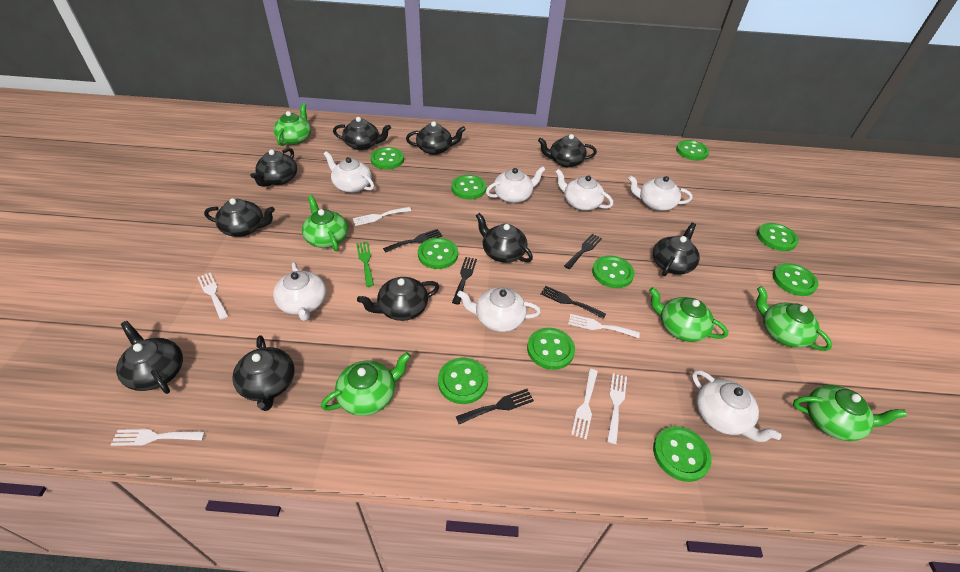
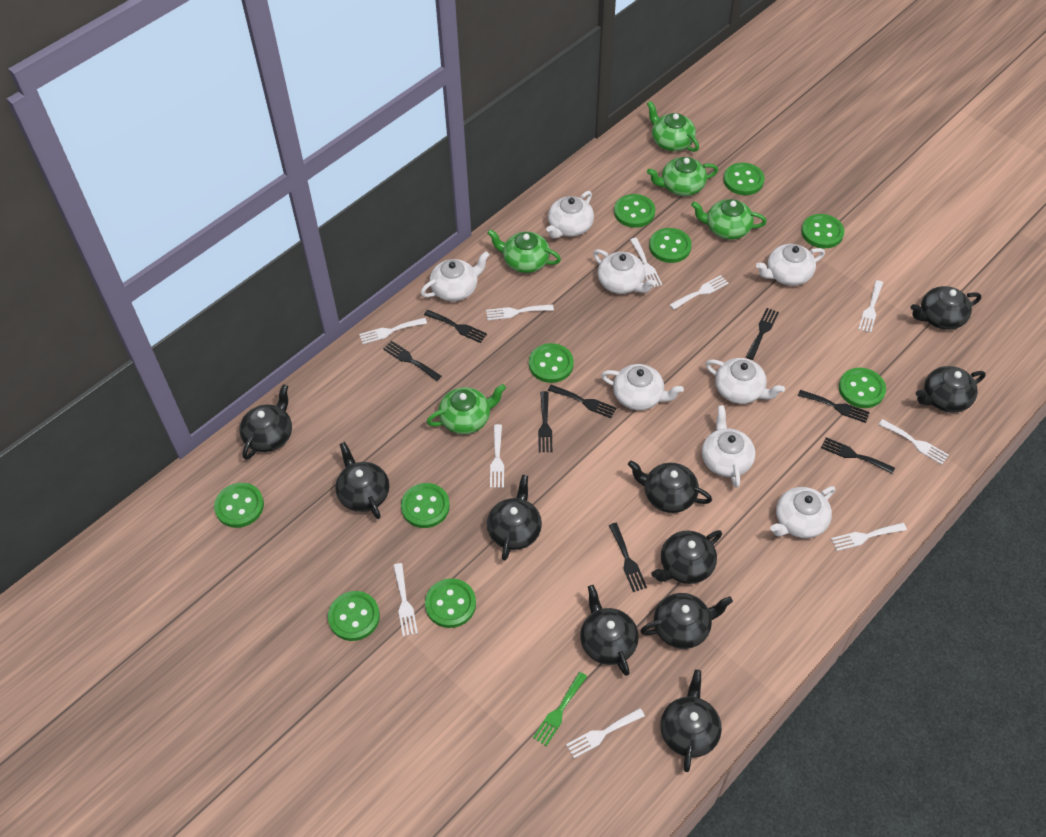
black fork: [383,229,443,253] [452,257,477,305] [456,389,534,424] [540,286,606,319] [564,234,602,269] = 5 -> [383,341,441,381] [424,310,487,343] [538,391,552,452] [548,385,616,418] [609,523,647,592] [746,308,779,360] [798,390,870,423] [821,437,895,474] = 8
green teapot: [273,103,311,146] [302,195,348,251] [321,352,411,416] [649,287,728,342] [756,286,832,351] [793,385,907,441] = 6 -> [427,384,506,434] [487,229,561,273] [647,101,699,152] [647,157,718,196] [691,199,767,240] = 5
white fork: [111,429,205,446] [197,273,228,319] [353,207,411,226] [568,314,640,338] [571,369,598,439] [607,373,627,444] = 6 -> [359,318,427,344] [393,563,418,636] [486,304,554,320] [490,424,504,488] [566,708,645,758] [630,238,663,288] [670,275,728,310] [831,523,907,551] [858,280,883,333] [879,419,949,465] = 10
white teapot: [273,262,326,321] [324,151,374,193] [457,287,541,332] [486,166,545,203] [556,169,613,211] [628,176,692,211] [692,370,782,442] = 7 -> [421,251,490,301] [546,191,594,239] [593,249,656,294] [601,364,684,410] [702,405,755,488] [705,358,785,404] [756,244,825,286] [770,486,835,538] = 8

